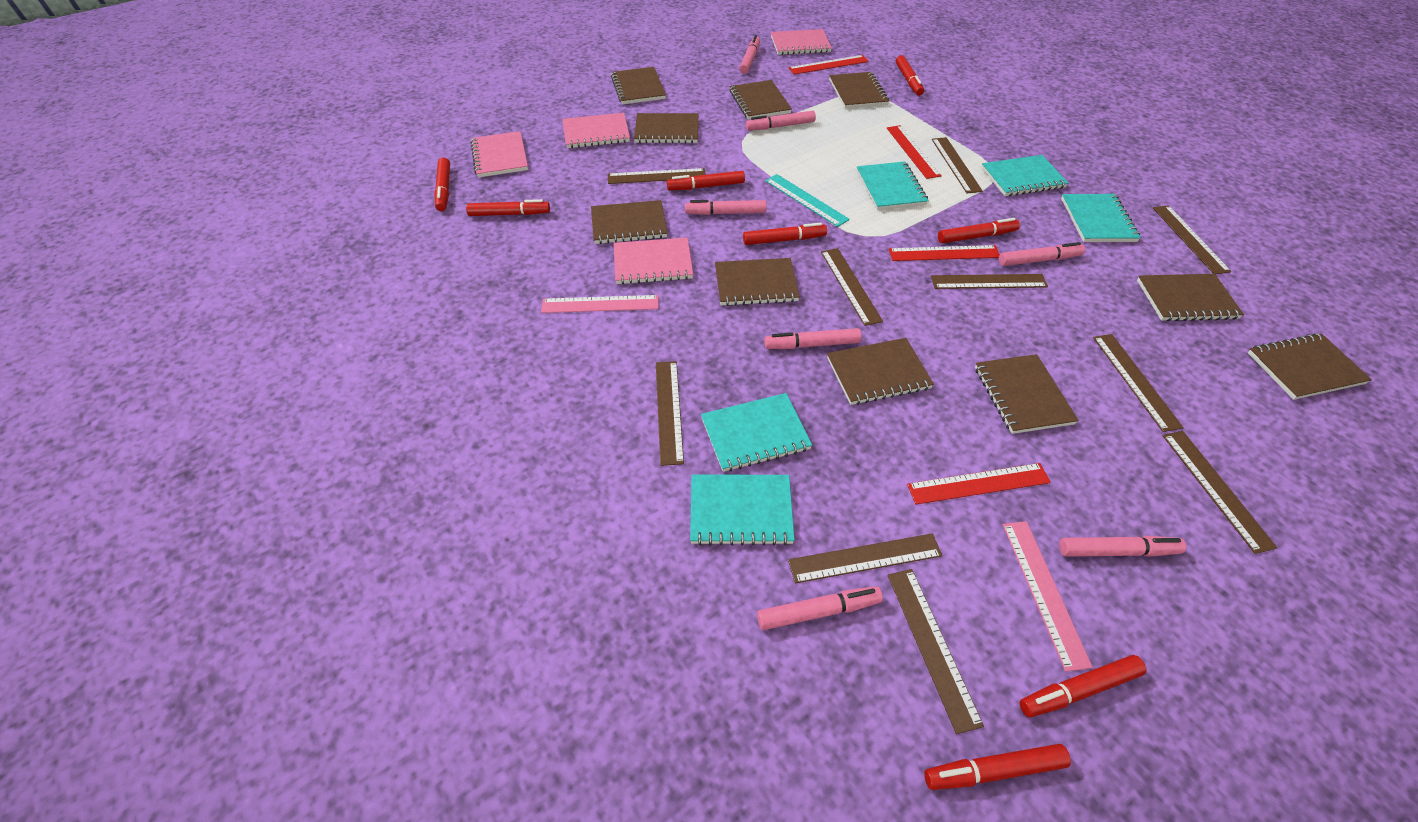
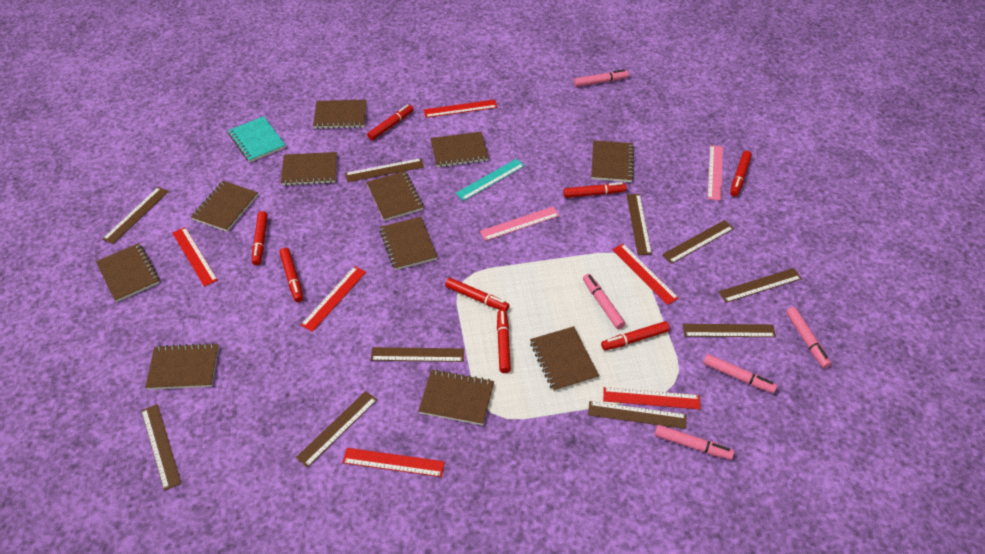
brown notebook: [591,200,667,244] [611,67,666,104] [634,113,698,143] [715,258,800,306] [730,80,792,120] [827,338,934,405] [829,72,889,109] [975,354,1079,434] [1137,274,1244,321] [1248,333,1372,400] = 10 -> [96,243,160,302] [145,343,219,390] [191,181,258,232] [281,152,337,186] [313,100,366,129] [366,171,424,221] [379,217,437,270] [418,369,494,425] [430,132,489,167] [530,326,599,392] [591,140,634,182] = 11
pink marker: [685,200,767,215] [739,35,760,74] [746,111,816,131] [757,586,883,630] [764,328,862,349] [999,242,1085,266] [1059,536,1186,557] = 7 -> [574,69,629,87] [583,274,625,329] [655,425,734,460] [703,354,777,393] [786,307,831,368] = 5
pink notebook: [471,131,528,178] [562,113,630,148] [613,237,693,284] [771,29,832,55] = 4 -> none = 0
red ruler: [789,55,869,75] [887,125,942,179] [889,245,1000,261] [907,463,1051,505] = 4 -> [172,227,218,287] [301,266,366,332] [342,448,445,477] [424,100,497,118] [603,387,700,409] [612,244,679,305] = 6
turquoise notebook: [690,475,795,546] [701,393,812,472] [857,161,929,210] [981,155,1068,196] [1061,194,1141,242] = 5 -> [228,116,286,162] = 1

